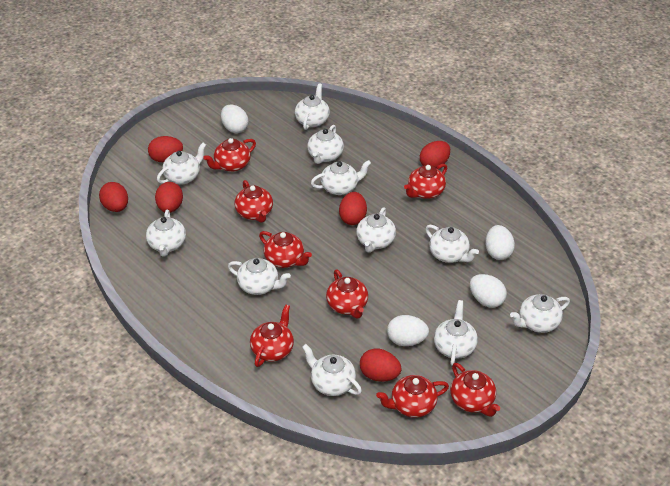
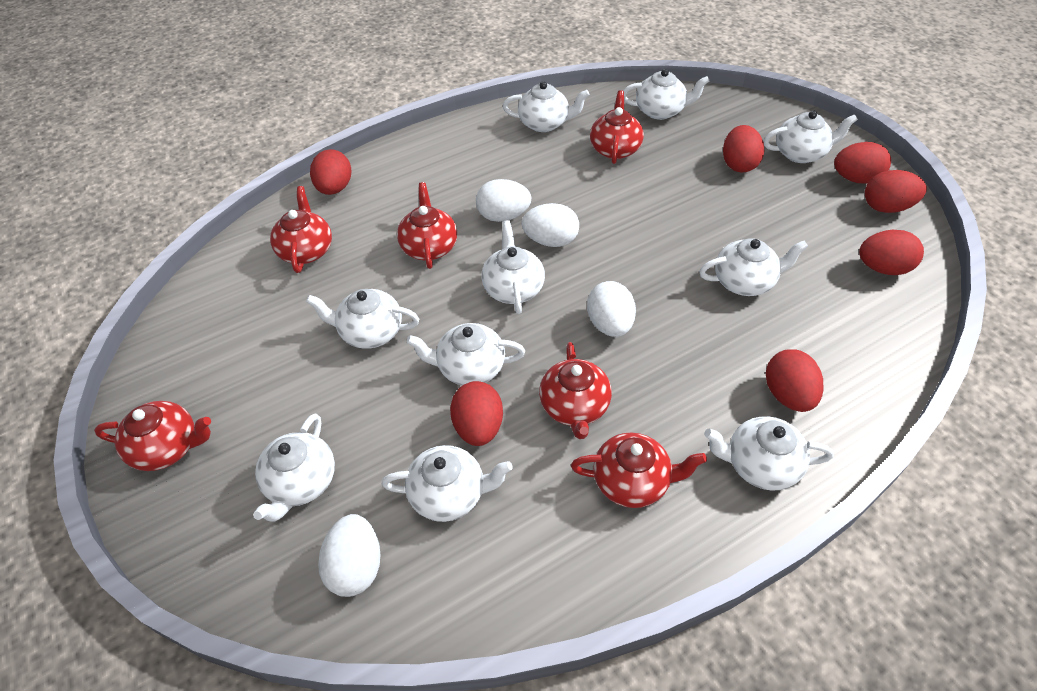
red egg: [99,182,128,212] [148,136,183,162] [155,182,183,213] [339,192,367,225] [360,349,402,382] [420,141,450,168] = 6 -> [310,149,352,195] [450,381,503,446] [723,125,764,172] [766,349,824,412] [834,142,891,184] [859,230,924,275] [865,170,927,213] = 7
red teapot: [203,138,256,172] [235,180,273,223] [250,305,294,367] [259,231,312,268] [326,269,368,319] [376,375,449,418] [404,164,447,199] [450,363,500,417] = 8 -> [94,401,211,471] [270,186,332,273] [397,182,457,269] [539,342,612,439] [571,433,707,508] [590,90,644,164] = 6
white teapot: [146,210,186,257] [157,143,206,184] [228,258,291,295] [295,83,330,130] [302,344,362,396] [307,125,344,164] [311,160,371,195] [356,207,396,253] [425,225,479,263] [434,300,478,366] [510,294,570,333] = 11 -> [253,414,335,522] [306,289,419,349] [382,445,513,522] [407,323,525,385] [482,220,545,314] [503,81,590,132] [623,69,709,120] [699,238,808,296] [704,417,834,490] [763,110,858,163] = 10

